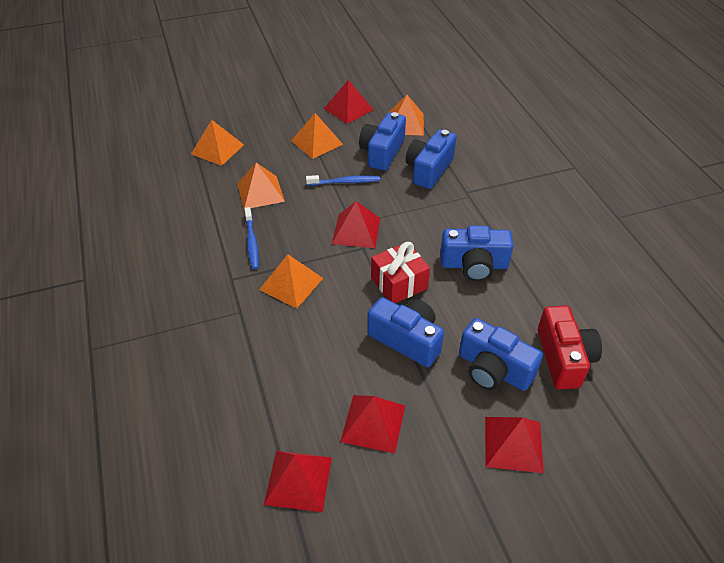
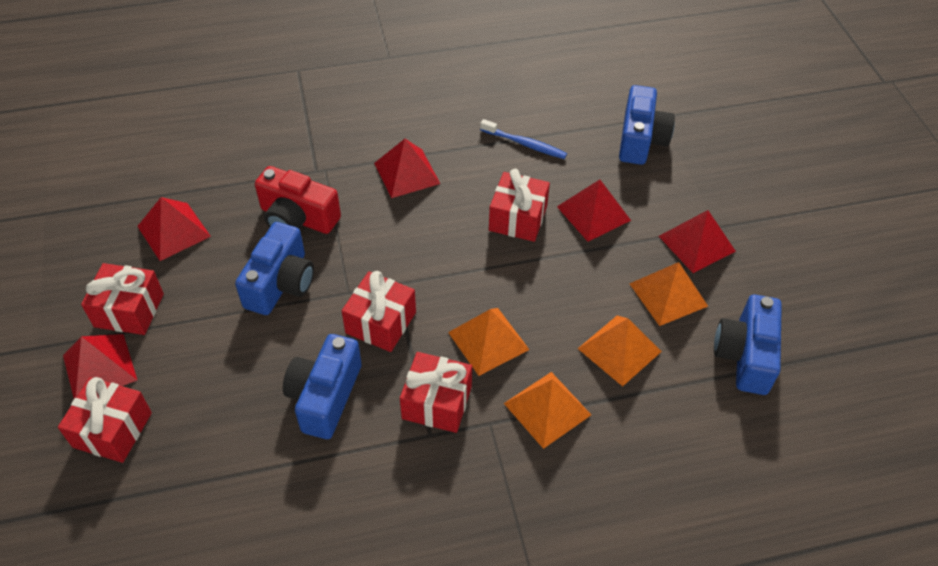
blue camera: [359,112,406,171] [367,297,444,367] [406,129,456,189] [440,225,514,281] [459,318,543,391] = 5 -> [235,222,314,315] [283,334,362,439] [619,85,675,165] [714,295,782,395] = 4
blue toothbrush: [245,207,259,270] [306,175,380,186] = 2 -> [480,119,567,159] = 1
orange pyramid: [191,120,244,166] [237,162,285,209] [259,255,323,308] [291,113,343,159] [388,95,424,136] = 5 -> [448,308,529,376] [504,372,591,449] [578,316,662,387] [629,262,708,326] = 4
red gift: [371,242,430,303] = 1 -> [58,377,152,463] [81,263,164,335] [342,271,416,352] [400,352,472,433] [489,169,550,242] = 5

